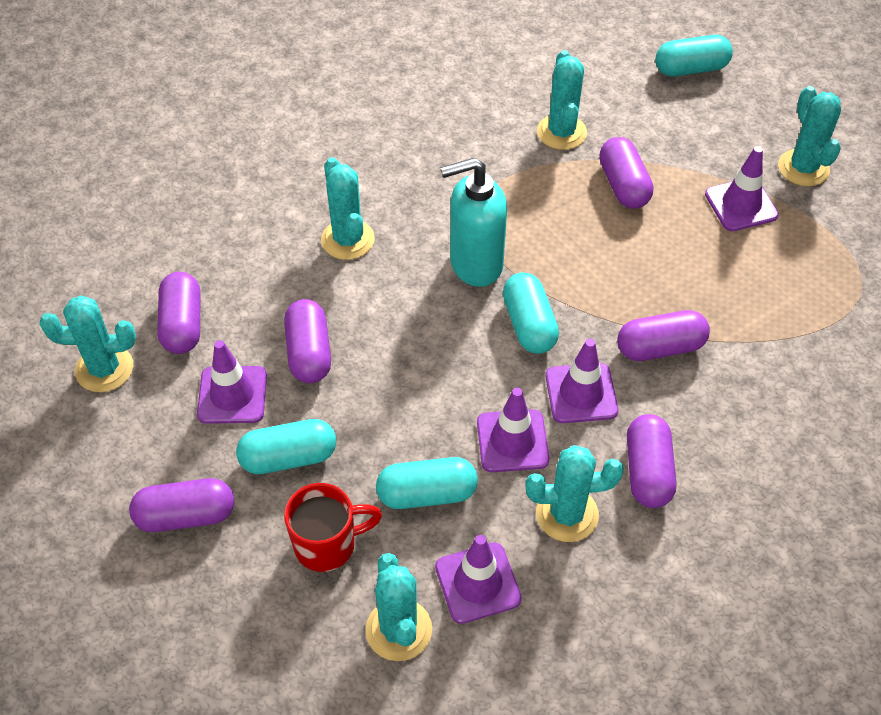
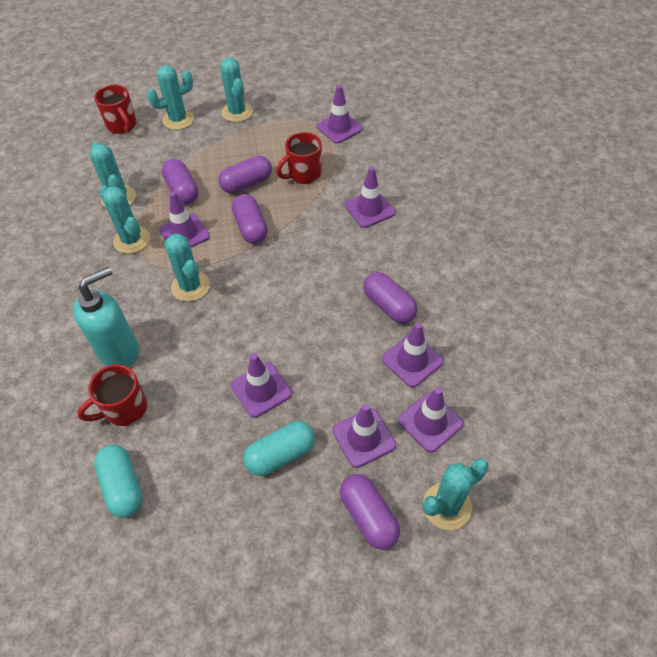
purple capsule: [129,478,234,532] [157,272,200,354] [284,299,331,383] [599,137,654,209] [617,310,710,361] [627,414,676,508] = 6 -> [162,159,199,204] [219,156,272,193] [232,194,268,244] [340,474,400,550] [363,272,418,323] = 5
purple traffic cone: [197,340,267,424] [435,535,522,624] [477,388,549,472] [546,339,618,423] [705,146,779,231] = 5 -> [159,192,210,247] [231,353,292,418] [317,85,363,144] [332,404,396,468] [345,167,395,228] [382,322,443,388] [398,387,463,453] = 7
red mug: [284,483,382,572] = 1 -> [77,365,147,426] [94,85,136,134] [276,132,322,184] = 3
turquoise capsule: [236,419,336,474] [376,457,478,509] [503,272,559,354] [655,35,733,77] = 4 -> [94,445,143,518] [243,421,315,476] = 2

